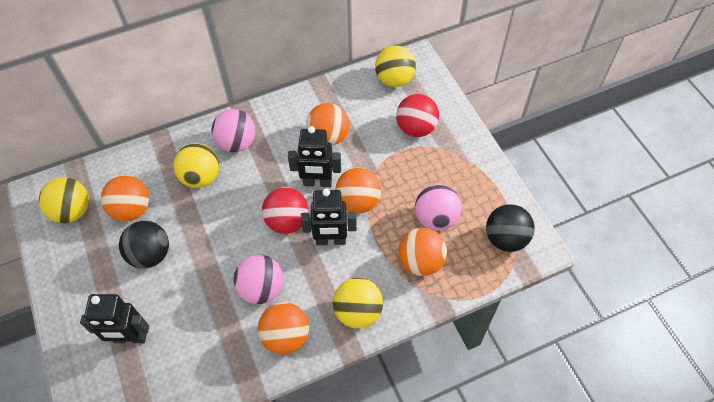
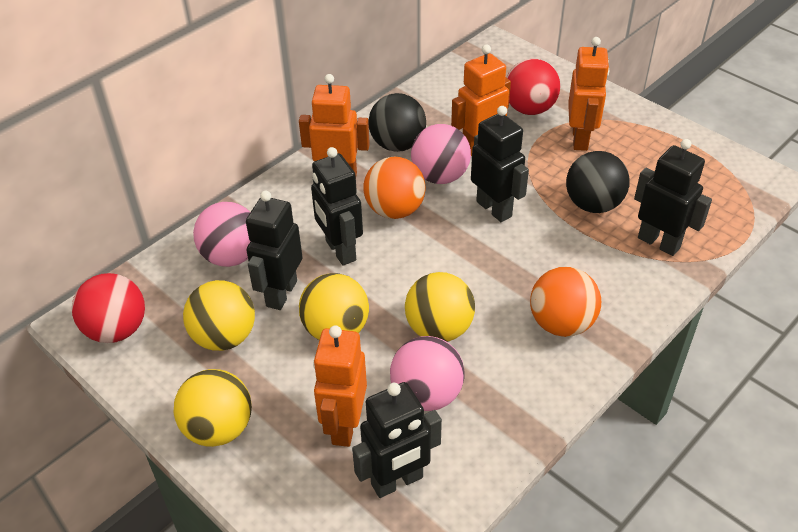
black robot: [80,294,149,343] [288,126,341,187] [301,188,357,245] = 3 -> [246,191,303,310] [311,147,363,265] [352,382,442,498] [471,106,529,222] [634,139,712,256] = 5
orange ball: [101,175,149,221] [258,302,309,354] [306,103,349,146] [335,168,381,214] [398,228,447,276] = 5 -> [363,157,426,219] [530,267,601,337] = 2
orange robot: none = 0 -> [299,74,370,175] [313,325,367,447] [451,45,511,156] [568,37,610,151] = 4

